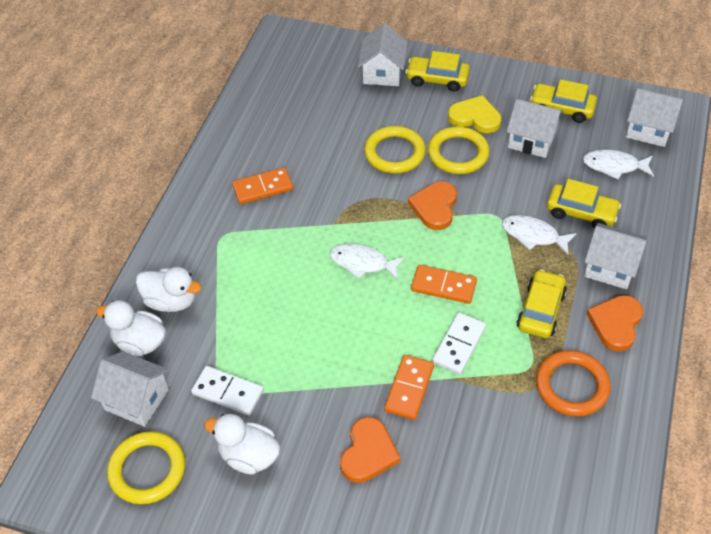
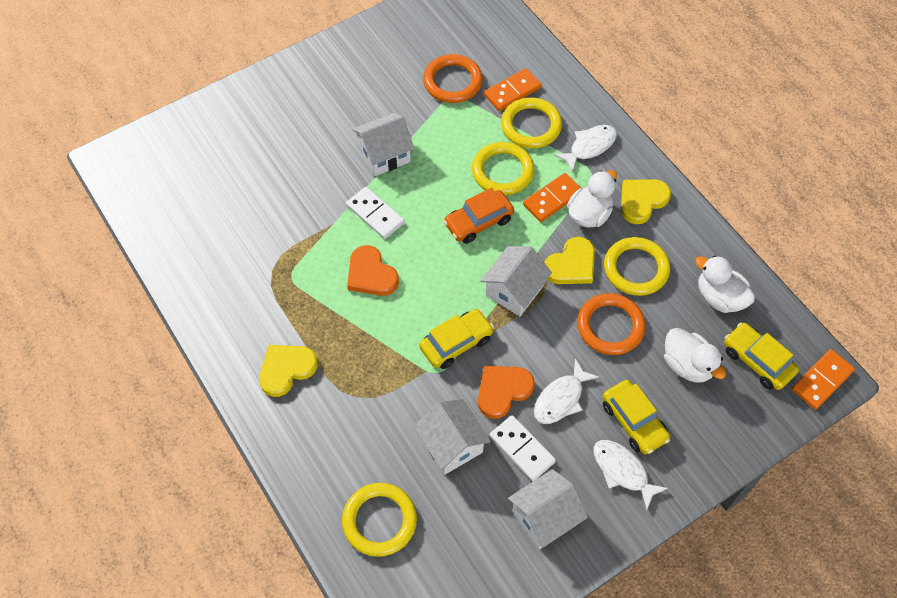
orange car: none = 0 -> [443,188,514,244] = 1
orange heart: [340,417,400,483] [408,181,457,230] [587,295,643,351] = 3 -> [347,245,399,296] [478,366,535,419] = 2
orange ring: [536,350,611,417] = 1 -> [423,54,483,103] [577,293,646,355] = 2
white house: [91,351,169,427] [358,24,407,86] [507,99,564,158] [584,223,647,289] [626,88,683,147] = 5 -> [352,113,415,176] [414,399,491,475] [480,246,552,316] [508,469,588,549] = 4
yellow car: [405,51,470,92] [517,269,567,338] [530,79,597,123] [547,179,621,228] = 4 -> [419,309,494,369] [602,380,670,454] [724,322,799,390] = 3
yellow heart: [448,95,501,133] = 1 -> [259,345,318,397] [544,237,595,284] [621,179,671,224] = 3
yellow ring: [107,431,185,504] [364,126,426,173] [428,127,490,174] = 3 -> [342,483,417,557] [472,142,534,195] [501,97,562,148] [604,237,670,296] = 4

